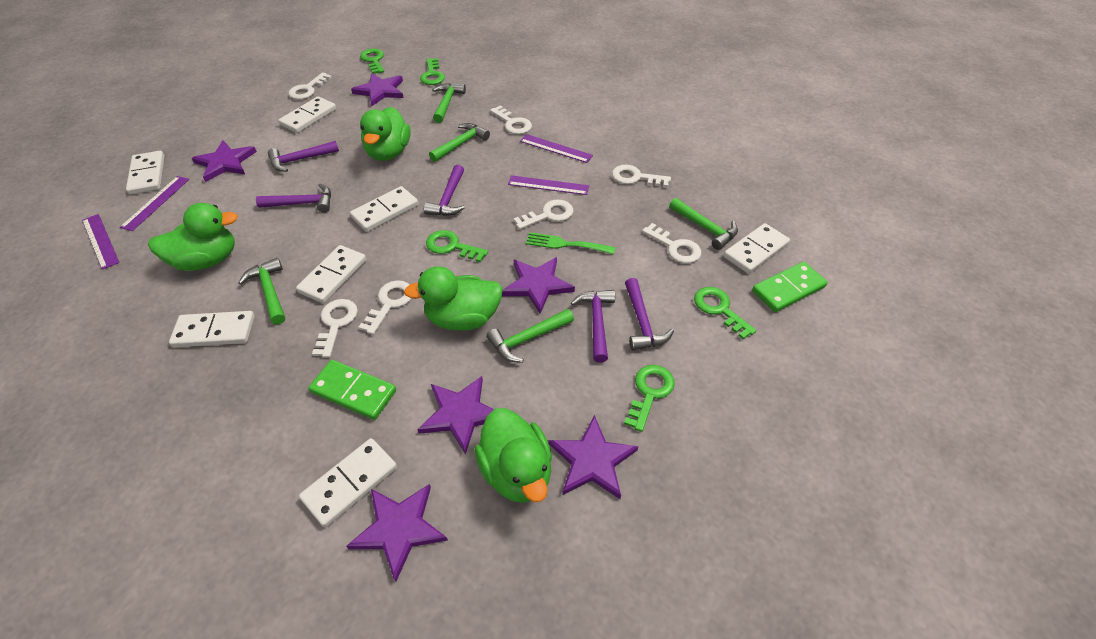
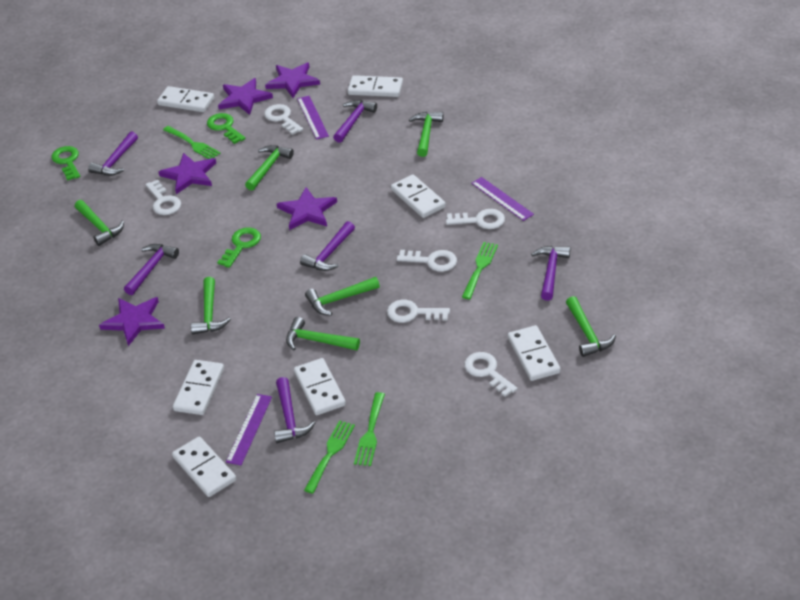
green domino: [308,360,396,420] [752,262,828,312] = 2 -> none = 0
green duck: [148,203,238,271] [360,107,410,161] [404,266,503,330] [475,408,552,503] = 4 -> none = 0
green fork: [526,232,616,254] = 1 -> [163,126,221,159] [304,420,355,494] [354,392,385,466] [462,242,498,299] = 4
green hammer: [238,258,285,325] [429,123,490,162] [433,83,466,123] [486,309,574,363] [669,198,738,250] = 5 -> [75,200,124,246] [191,277,231,334] [245,145,294,191] [286,317,360,351] [305,277,380,315] [409,112,443,157] [566,296,616,357] = 7
green key: [360,48,384,74] [420,58,445,85] [426,230,488,262] [624,365,675,432] [694,287,756,339] = 5 -> [51,146,80,181] [207,113,245,144] [217,227,261,268] = 3
purple hammer: [256,184,331,213] [268,141,339,172] [424,165,465,216] [571,290,615,363] [625,278,674,350] = 5 -> [88,131,138,176] [124,244,179,295] [274,377,315,443] [300,221,355,271] [333,100,377,143] [531,246,570,301] = 6
purple ruler: [82,214,120,270] [120,176,189,231] [508,175,589,195] [520,134,593,163] = 4 -> [226,394,272,465] [297,96,329,140] [471,177,534,221] = 3
purple star: [192,140,257,182] [346,484,448,582] [351,73,404,106] [417,376,494,455] [502,257,575,314] [549,415,638,499] = 6 -> [99,297,165,346] [159,153,216,194] [218,78,273,115] [265,62,320,98] [277,187,337,230] = 5
white key: [289,72,332,100] [312,299,358,358] [358,280,411,335] [490,106,532,134] [513,199,574,230] [612,165,671,187] [642,223,701,263] = 7 -> [145,180,181,215] [264,104,303,135] [387,300,450,323] [397,250,457,272] [446,209,505,229] [464,352,518,397] = 6

